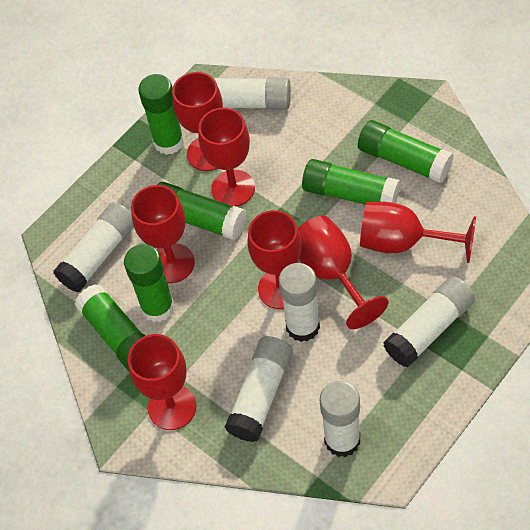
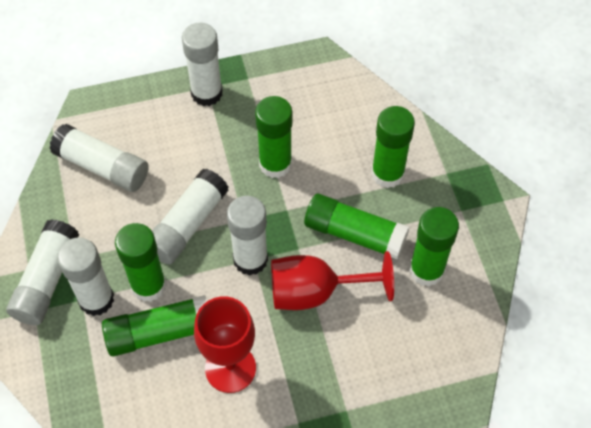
red goblet: [128,334,196,430] [131,185,195,283] [172,72,223,171] [198,108,255,207] [247,210,302,309] [298,216,389,329] [360,202,476,263] = 7 -> [194,296,256,393] [271,251,394,310] = 2

